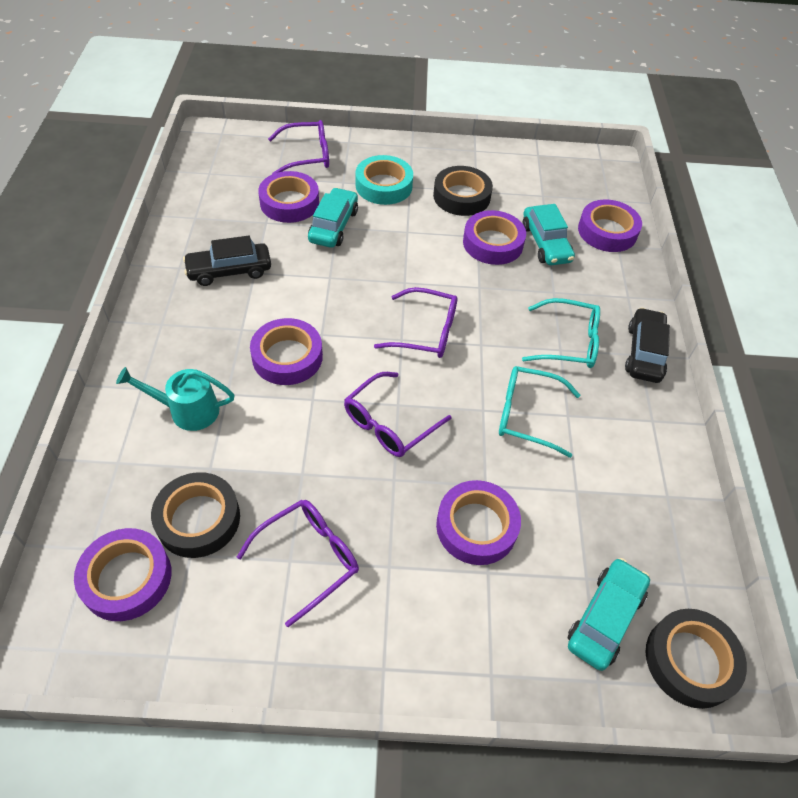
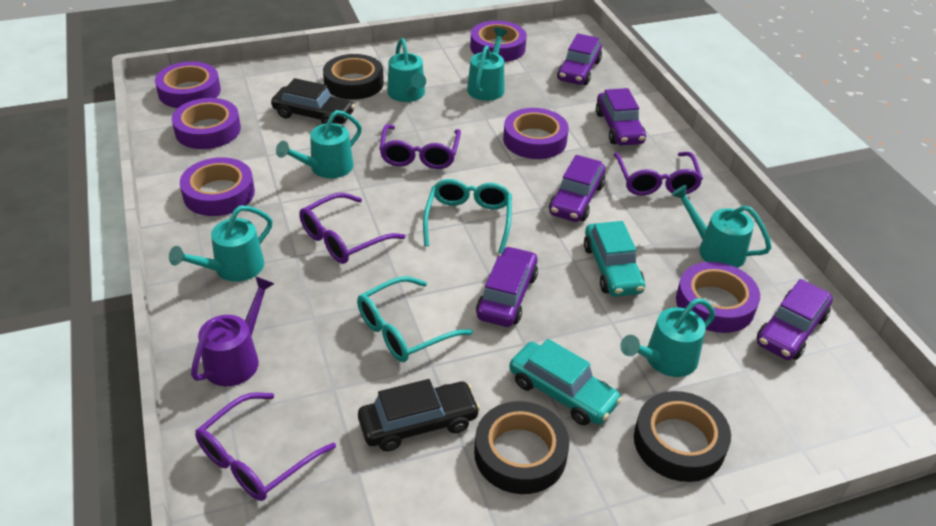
purple car: none = 0 -> [476,246,538,327] [549,155,605,222] [557,33,602,85] [596,88,646,146] [757,279,833,360] = 5
purple watering can: none = 0 -> [191,276,275,387] = 1
turquoise car: [308,187,358,248] [522,204,575,266] [568,558,650,671] = 3 -> [509,339,622,426] [584,221,645,297] = 2
turquoise tape: [356,155,413,205] = 1 -> none = 0
turquoise watering can: [116,367,234,431] = 1 -> [169,206,272,282] [276,110,362,178] [387,38,426,102] [467,28,508,101] [620,298,715,377] [671,185,772,268] = 6

